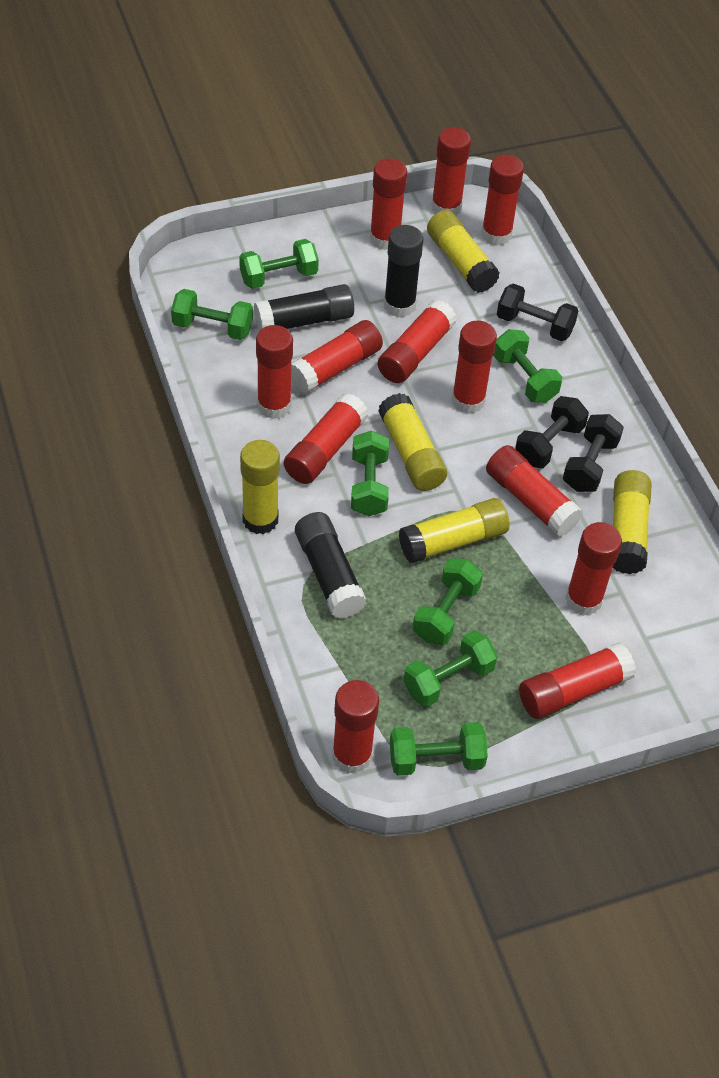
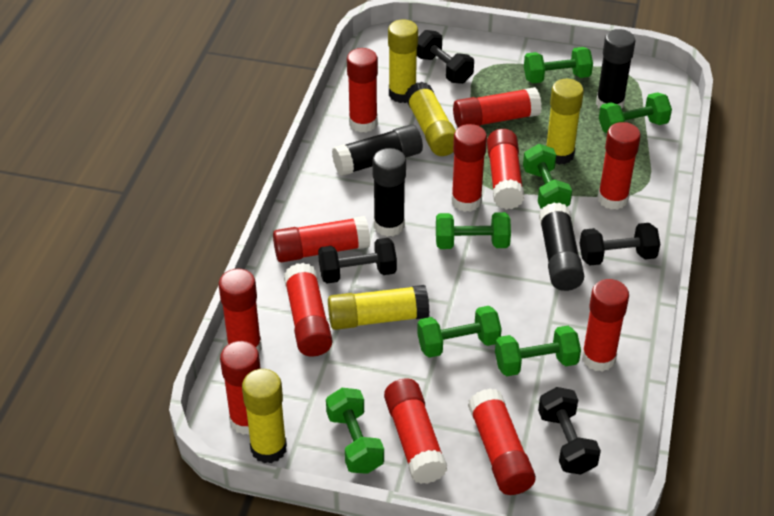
black dumbbell: [497,283,579,341] [515,396,589,468] [563,414,624,492] = 3 -> [318,238,397,284] [417,30,474,84] [538,387,601,474] [580,223,660,265] = 4
black glue stick: [254,284,354,331] [295,512,367,619] [384,225,424,317] = 3 -> [332,124,423,176] [372,148,406,237] [539,203,584,291] [596,29,636,109] = 4

